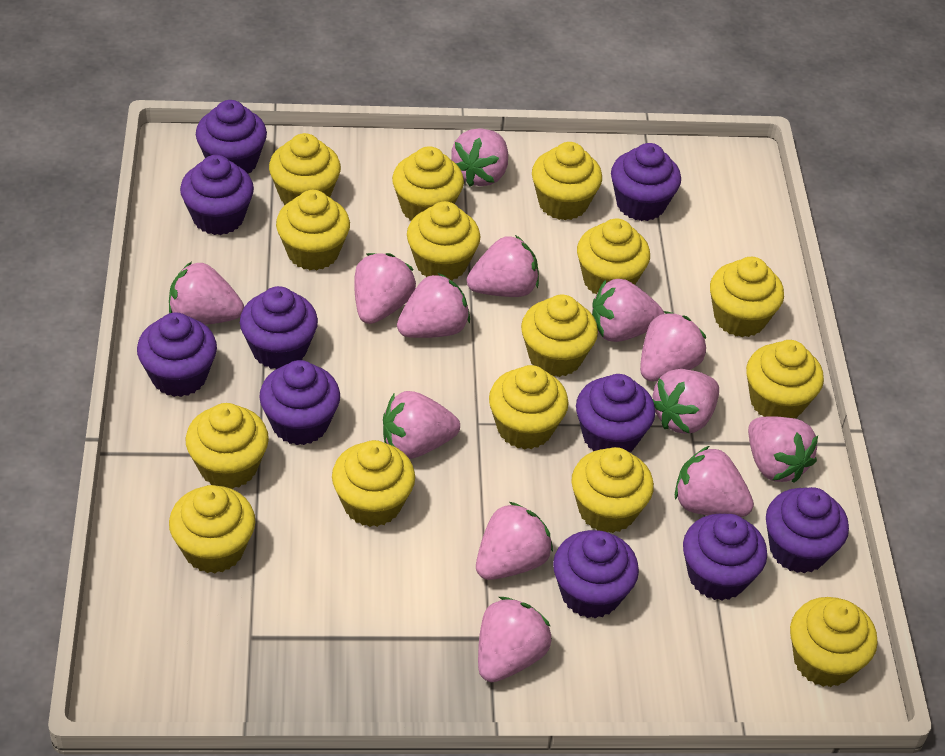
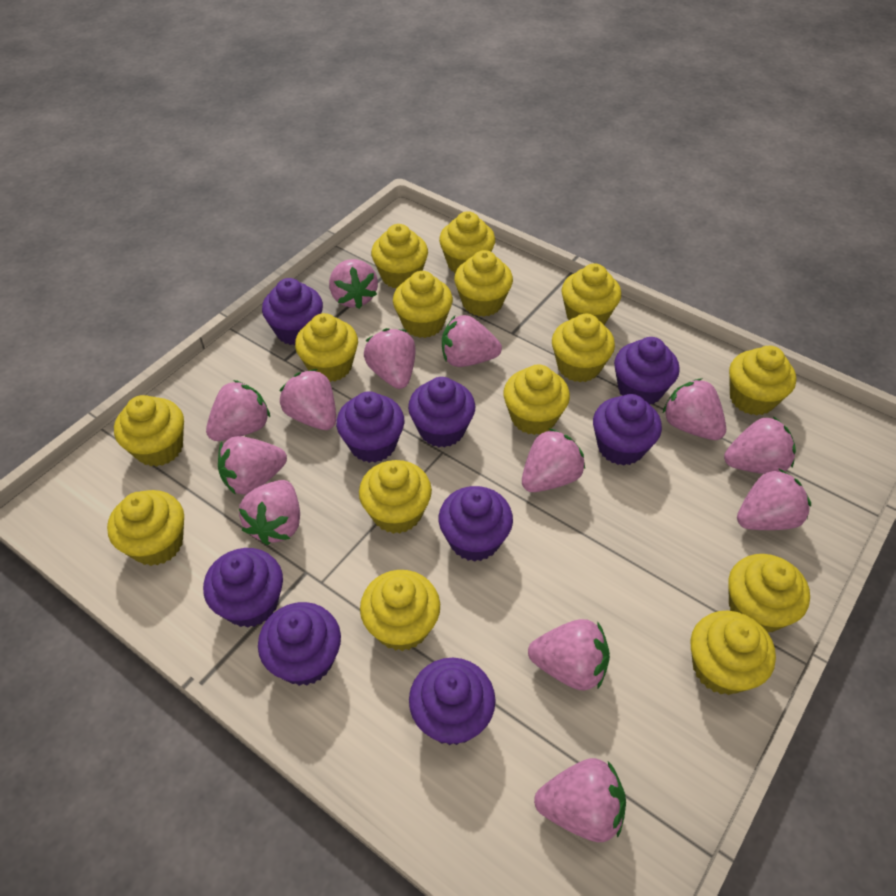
purple cupcake: [137,312,217,397] [180,155,254,235] [196,100,267,173] [240,286,318,369] [259,360,340,445] [553,530,639,619] [576,374,655,452] [611,143,681,221] [683,514,767,601] [766,487,849,573] = 10 -> [203,548,283,628] [258,602,341,686] [262,278,323,345] [336,391,405,463] [408,377,475,448] [409,658,496,745] [439,486,513,562] [593,394,662,465] [614,337,680,405] = 9

